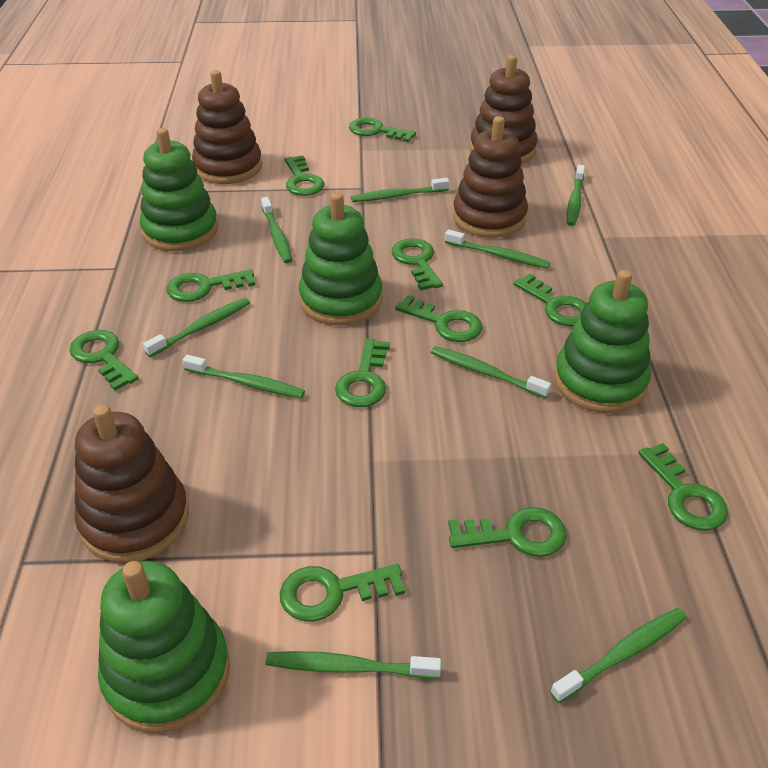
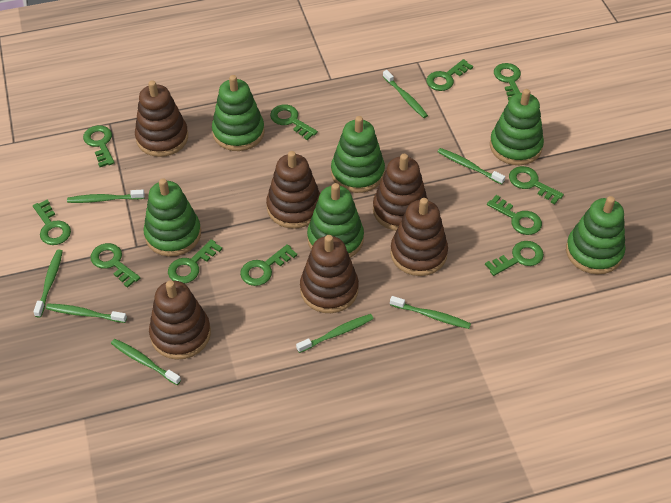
brown stacking toy: [75,404,189,563] [192,70,262,184] [453,116,528,238] [470,55,537,164] = 4 -> [135,80,188,157] [149,280,211,360] [266,151,320,229] [300,235,359,313] [373,154,428,231] [390,198,448,276] = 6
green stacking toy: [98,561,230,733] [140,128,218,251] [299,192,383,326] [554,270,651,413] = 4 -> [143,178,201,256] [212,75,265,151] [307,183,364,258] [331,116,385,193] [490,89,544,165] [566,196,625,274] = 6
green toothbrush: [143,298,250,357] [183,355,305,398] [261,197,293,264] [266,651,441,679] [351,178,449,202] [431,346,551,398] [445,230,550,269] [550,608,687,703] [567,165,585,226] = 9 -> [33,250,63,318] [46,303,127,323] [67,190,145,203] [111,339,181,385] [296,314,373,353] [383,70,428,118] [390,296,471,329] [438,148,505,185] = 8

